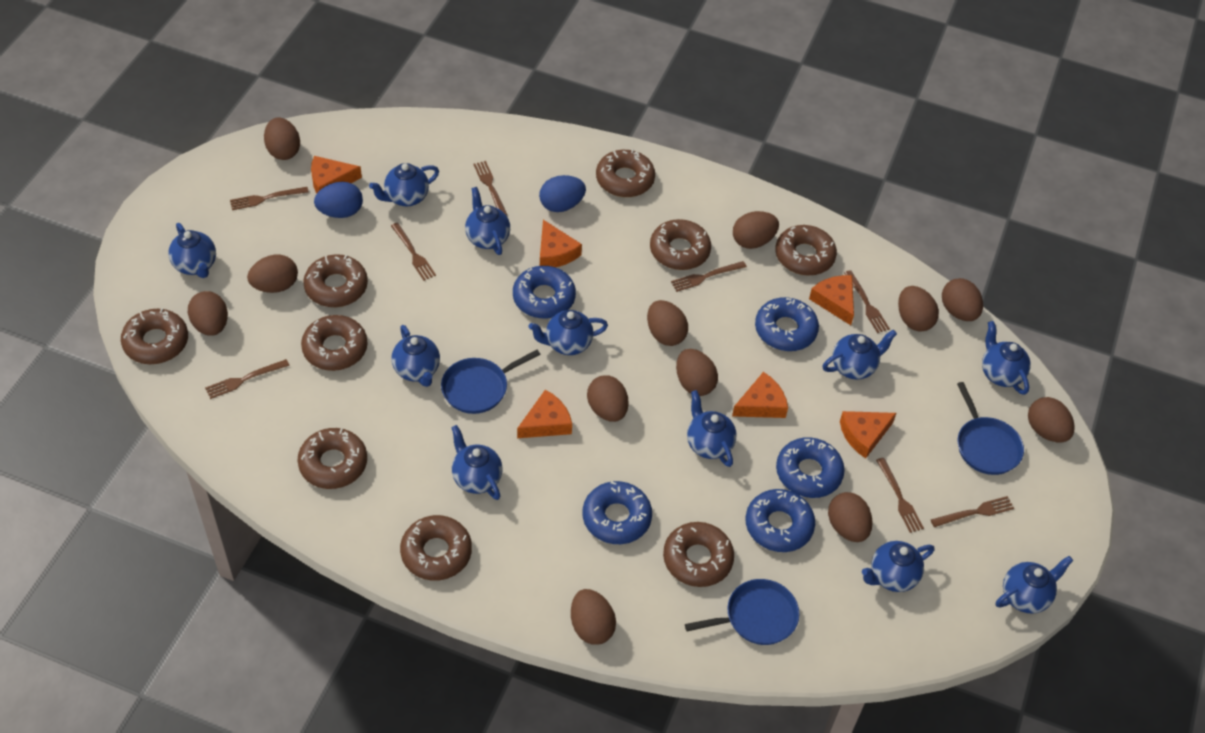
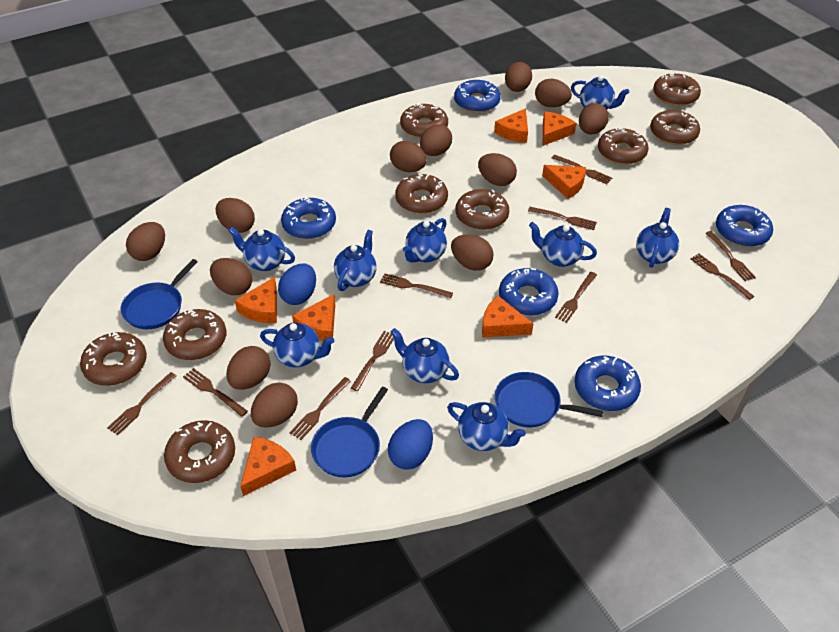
blue teapot: [168,223,216,278] [369,163,439,206] [392,325,440,387] [451,425,502,500] [465,187,510,255] [528,310,608,355] [687,390,737,467] [822,330,897,380] [862,541,934,592] [982,321,1031,395] [996,556,1073,614] = 11 -> [228,227,295,271] [260,322,334,367] [334,230,377,291] [391,328,459,383] [403,218,447,263] [447,402,526,451] [529,222,597,267] [571,75,629,109] [636,208,679,268] = 9
brown fork: [205,359,289,399] [230,187,309,210] [391,223,436,281] [473,161,507,215] [671,261,747,292] [844,270,890,333] [876,458,924,533] [931,496,1014,527] = 8 -> [107,372,176,435] [183,368,248,417] [289,377,351,440] [351,331,394,391] [380,273,453,298] [528,207,597,230] [552,155,612,184] [555,272,597,323] [690,253,754,300] [706,231,756,281] = 10
orange cheese: [311,156,362,194] [517,390,572,438] [540,220,582,267] [732,372,788,418] [809,275,854,325] [840,411,896,458] = 6 -> [235,277,277,323] [240,437,296,496] [292,294,335,341] [482,296,534,337] [494,108,528,143] [542,165,586,199] [543,112,576,146] = 7

